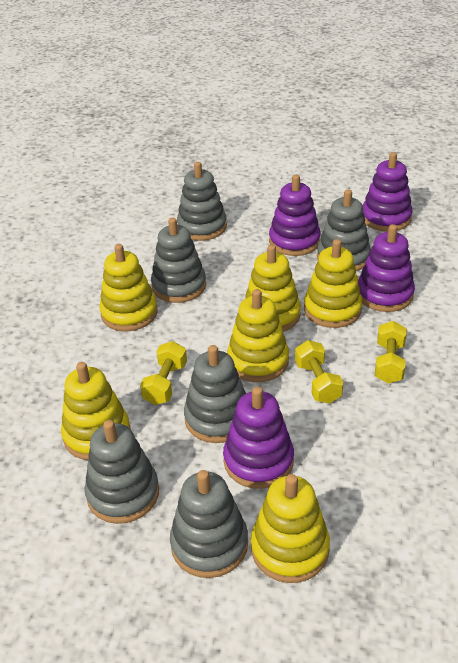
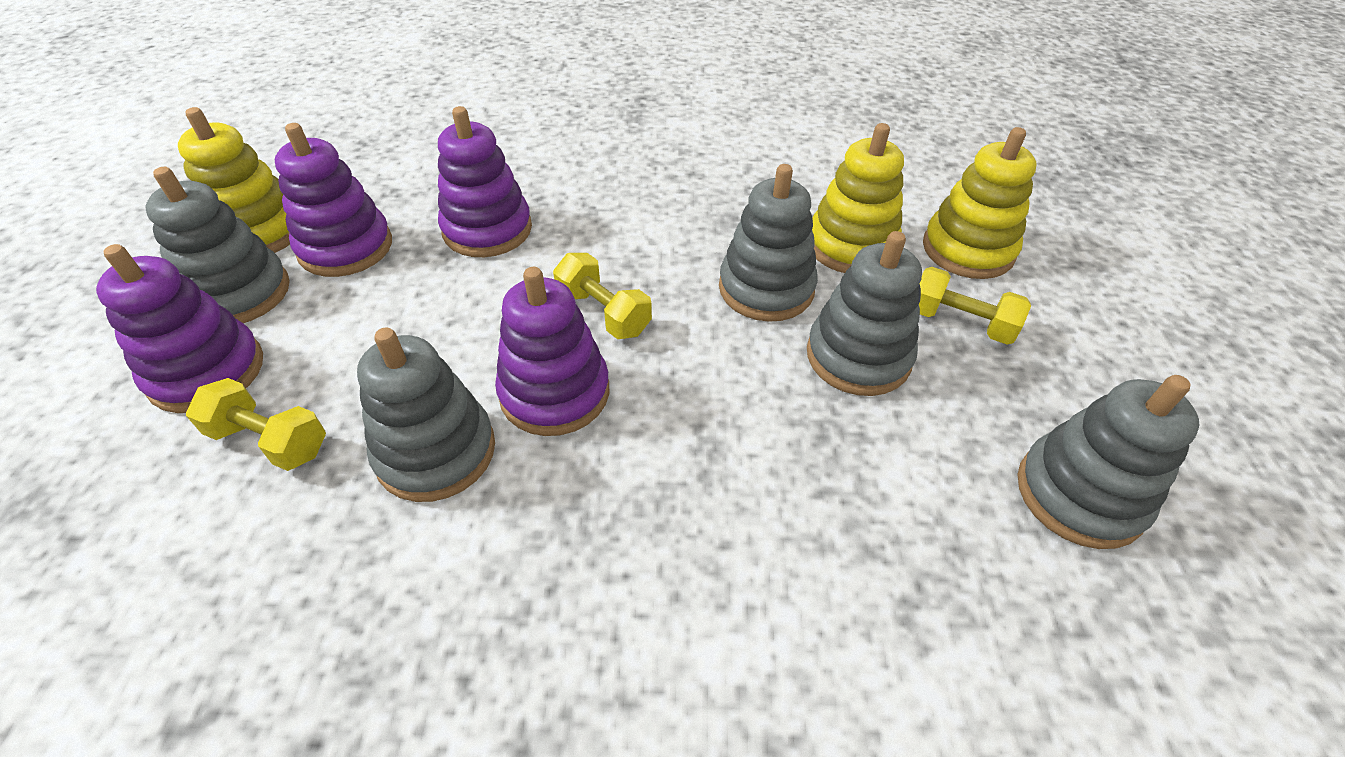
grey stacking toy: [85,420,159,524] [151,218,206,303] [170,470,248,578] [177,162,227,241] [184,345,246,443] [317,189,371,271] = 6 -> [145,167,290,323] [357,328,495,502] [719,164,818,322] [807,231,922,396] [1018,375,1199,549] = 5
yellow stacking toy: [61,362,130,460] [99,244,158,331] [227,289,289,382] [245,245,301,332] [251,474,330,583] [304,239,362,328] = 6 -> [178,107,290,253] [812,123,904,273] [923,127,1037,279] = 3

